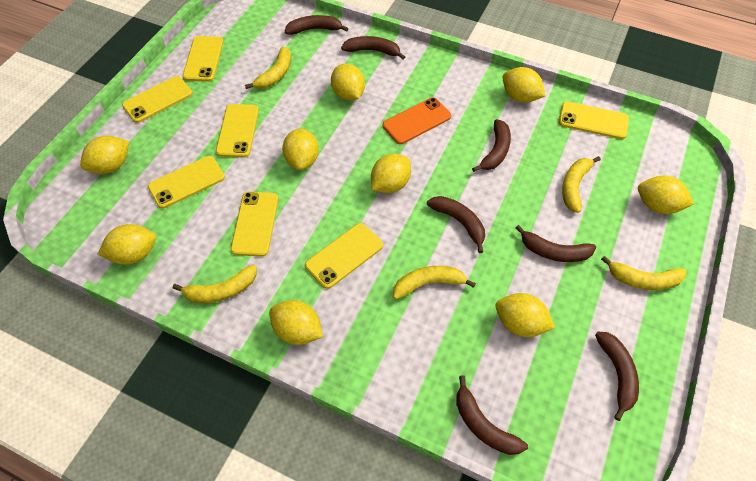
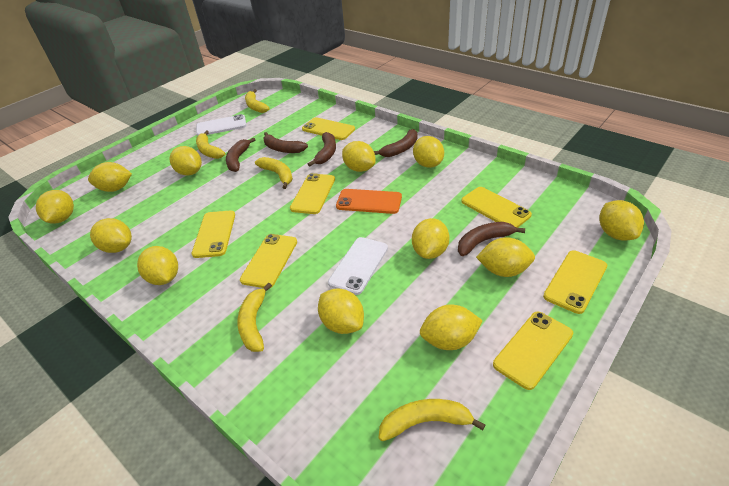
brown banana: [285,15,349,35] [341,36,405,60] [427,196,485,253] [456,375,528,455] [472,119,511,172] [516,225,596,262] [595,332,639,421] = 7 -> [226,137,255,172] [263,132,308,153] [308,132,336,167] [374,129,417,157] [458,222,525,256] = 5
white phone: none = 0 -> [196,114,247,136] [328,237,388,295] = 2
yellow lemon: [80,136,129,174] [98,224,156,264] [269,300,323,345] [282,128,319,170] [331,64,365,101] [371,154,411,193] [496,293,555,337] [503,67,545,103] [638,176,694,214] = 9 -> [36,190,74,224] [88,162,132,192] [90,218,132,253] [137,246,178,285] [169,146,202,176] [318,289,364,334] [342,141,376,172] [412,218,449,259] [413,136,444,168] [420,304,483,350] [476,237,535,277] [599,200,644,241] = 12

